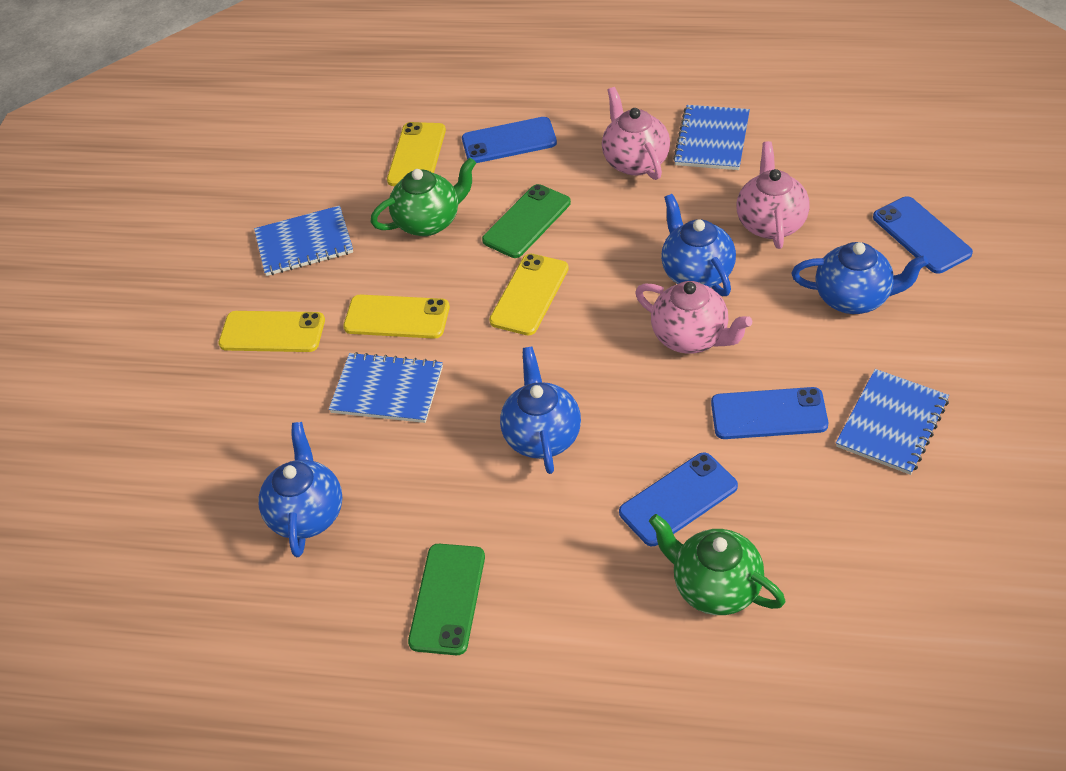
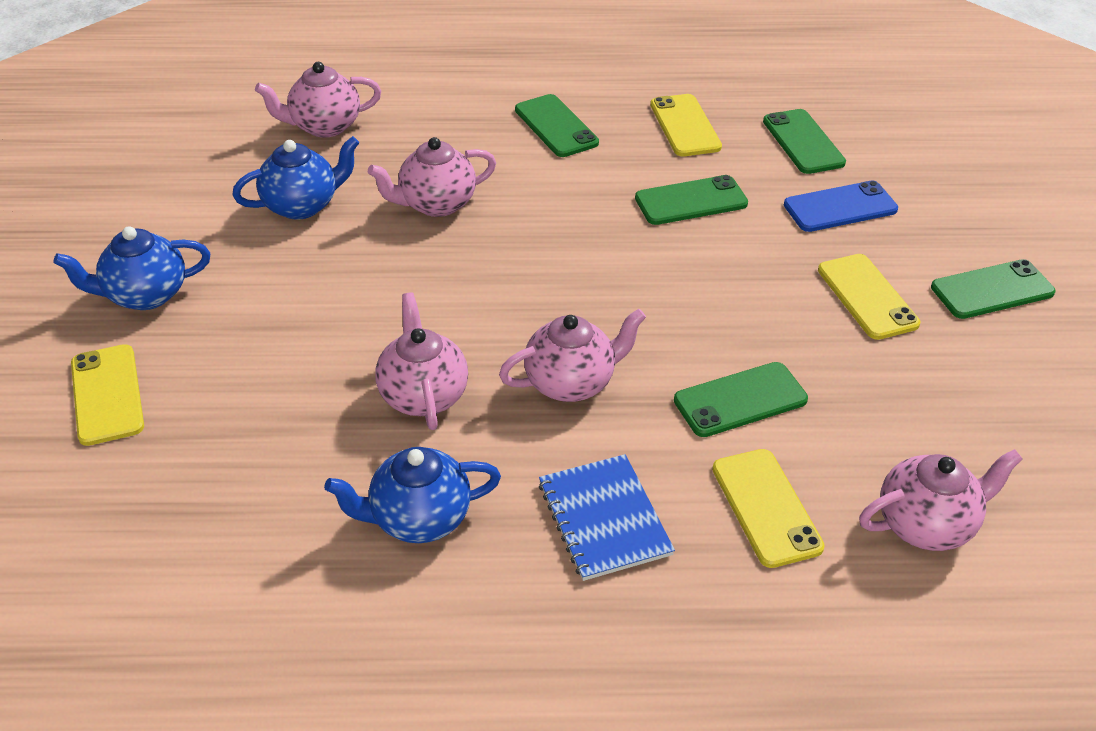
blue notebook: [254,206,353,276] [329,352,443,423] [673,105,750,170] [836,369,949,475] = 4 -> [539,454,675,581] = 1
blue phone: [462,117,557,163] [619,452,738,546] [711,387,828,439] [873,196,973,274] = 4 -> [784,180,898,232] = 1
blue teapot: [258,422,343,557] [500,347,581,474] [661,194,736,296] [792,242,929,314] = 4 -> [53,226,210,310] [232,136,359,220] [324,447,501,543] = 3
green phone: [408,544,485,655] [482,184,571,258] = 2 -> [515,94,599,157] [635,175,748,225] [674,362,808,437] [763,109,846,174] [931,259,1056,319] = 5
green teapot: [370,158,476,236] [649,514,785,615] = 2 -> none = 0
pink teapot: [602,87,670,180] [635,281,752,354] [737,141,810,249] = 3 -> [255,62,382,138] [368,137,496,217] [375,293,468,430] [499,309,646,402] [859,449,1023,551] = 5

